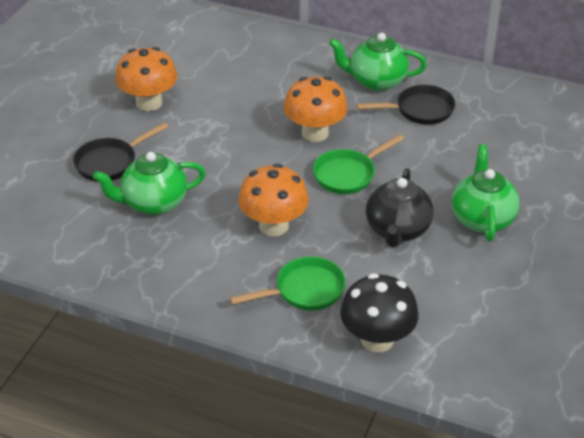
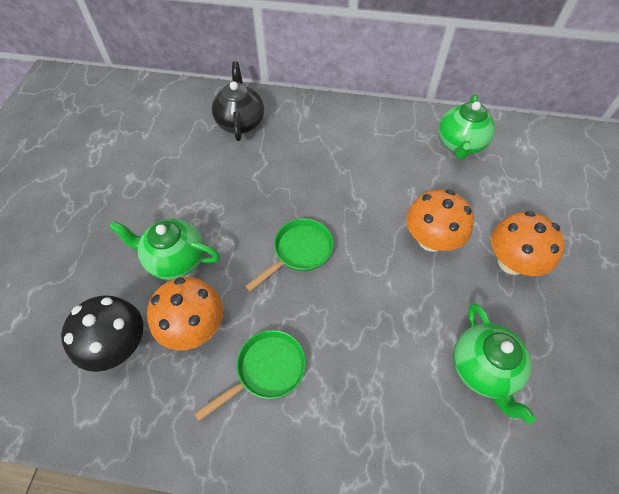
black pan: [73,122,169,182] [356,85,455,125] = 2 -> none = 0

